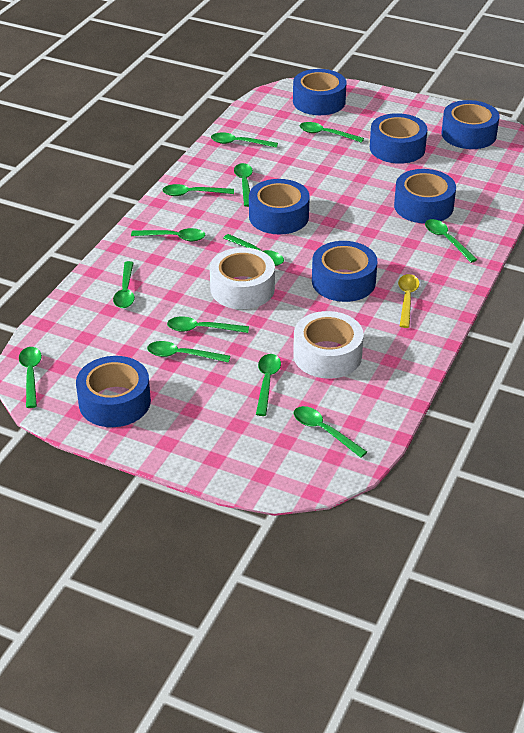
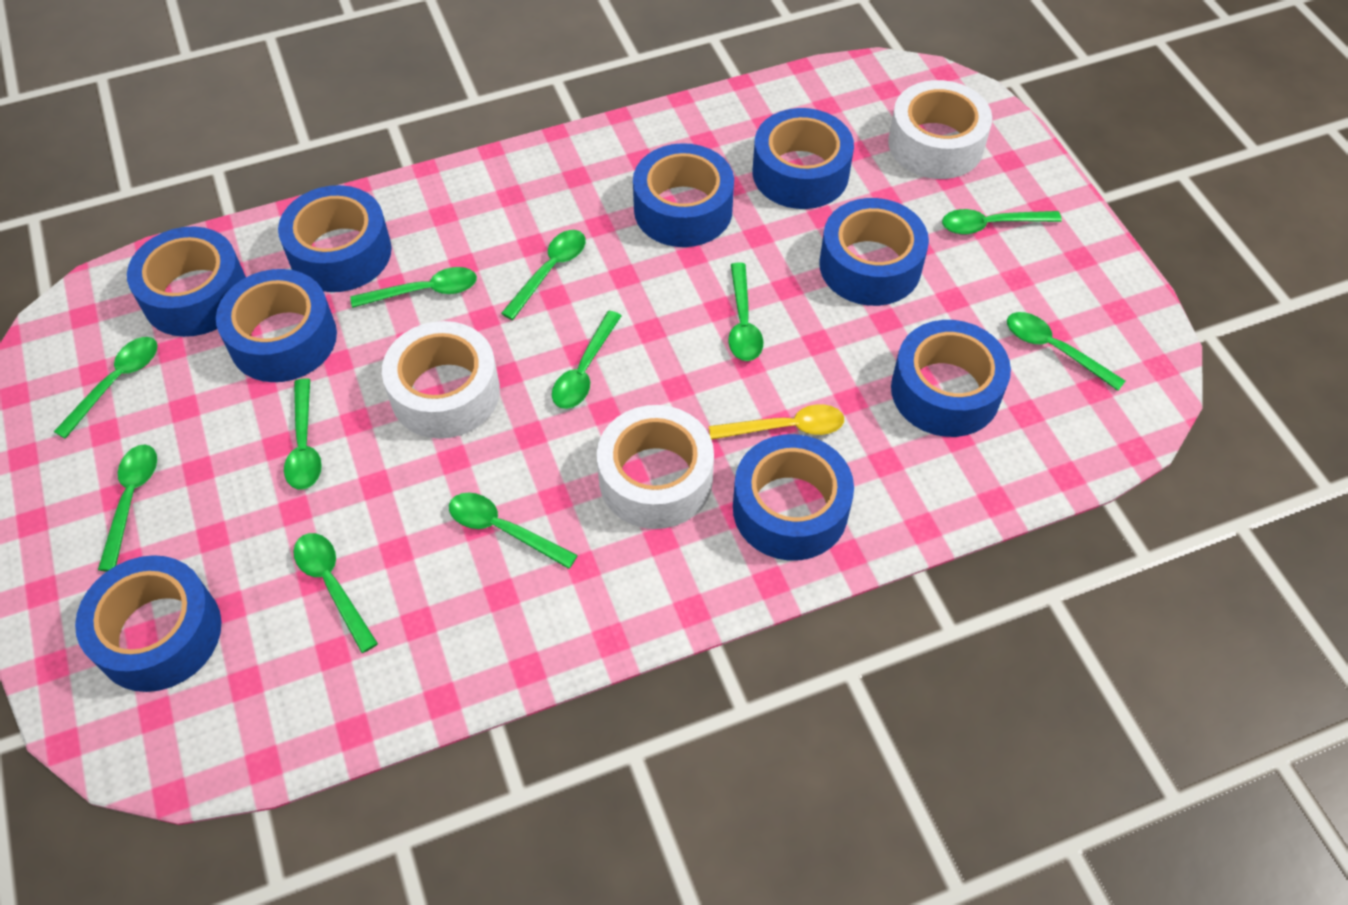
blue tape: [76,356,151,427] [249,179,310,234] [293,69,347,115] [312,241,378,302] [370,113,427,164] [394,169,456,224] [441,100,499,149] = 7 -> [75,555,221,692] [127,226,246,337] [216,269,337,382] [278,185,392,292] [633,143,734,247] [733,434,854,561] [753,108,854,209] [819,198,929,306] [891,320,1011,437] = 9
green spoon: [19,347,42,408] [113,261,135,308] [131,228,205,241] [147,341,230,363] [163,184,234,196] [167,316,249,333] [211,133,278,148] [223,234,284,266] [234,163,253,207] [256,354,281,416] [293,406,367,458] [300,122,364,143] [425,219,478,263] = 13 -> [54,337,157,439] [98,445,157,572] [284,378,322,490] [293,533,378,653] [350,267,477,308] [449,493,578,569] [501,230,586,320] [552,311,621,409] [728,263,763,361] [942,209,1062,234] [1007,312,1125,391] = 11
white tape: [210,247,275,309] [293,311,364,379] = 2 -> [382,321,500,439] [597,405,714,529] [888,80,992,179] = 3

